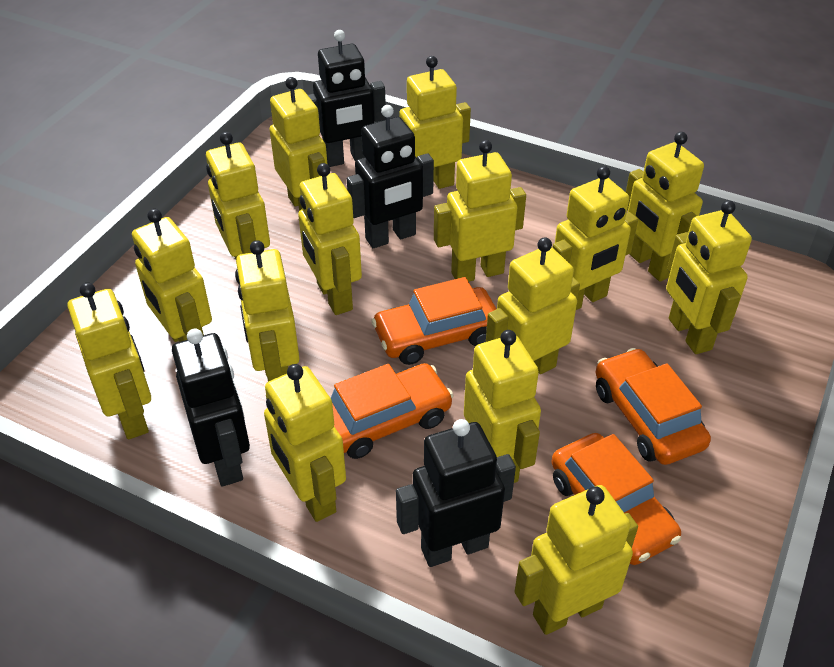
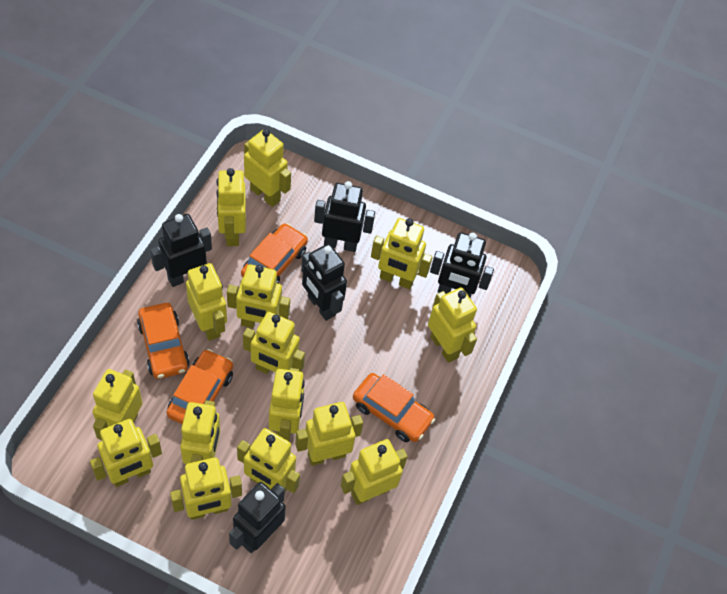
black robot: [172,328,250,486] [308,30,386,167] [347,105,434,248] [396,419,516,567] = 4 -> [150,214,212,287] [229,482,286,553] [301,244,347,321] [314,181,375,252] [430,232,494,298] = 5

